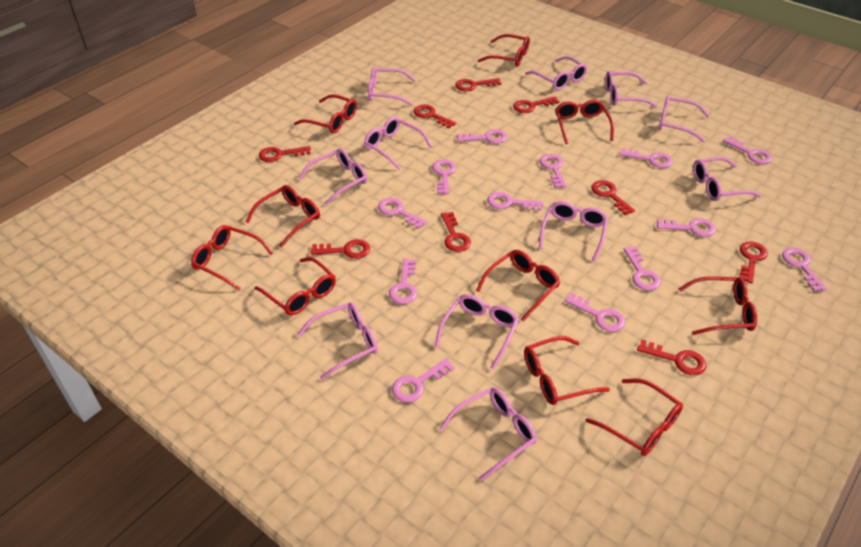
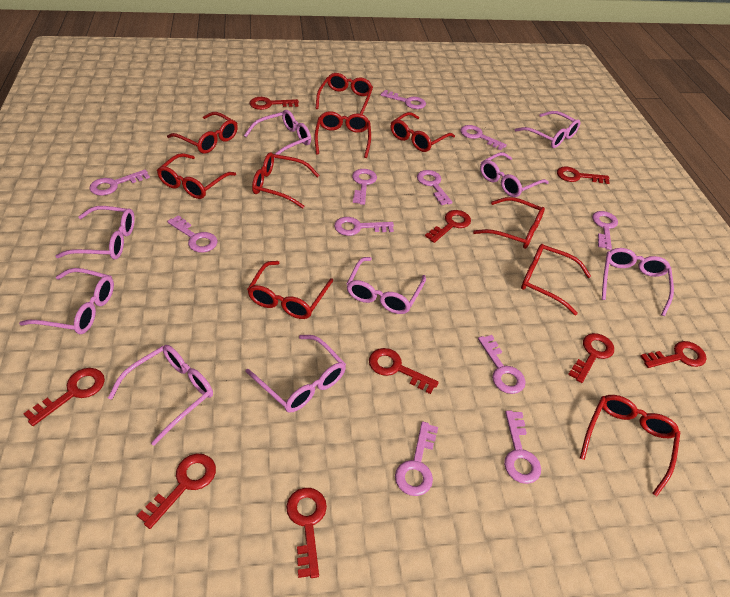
pink glasses: [297,302,378,380] [299,148,367,206] [364,117,432,170] [368,67,416,106] [435,294,519,370] [439,387,537,481] [525,56,587,90] [539,201,608,261] [605,71,657,108] [658,95,710,142] [693,157,762,201] = 11 -> [19,268,114,334] [55,206,135,260] [108,345,213,446] [244,110,311,155] [246,335,346,413] [347,257,426,314] [480,152,549,197] [514,111,580,148] [602,248,674,316] = 9
pink key: [378,198,427,229] [389,259,417,304] [392,358,454,402] [432,159,456,194] [457,129,507,144] [487,192,543,211] [540,154,567,188] [565,293,625,332] [619,147,673,168] [624,247,661,291] [657,218,716,237] [723,136,772,164] [782,248,827,292] = 13 -> [89,170,150,196] [167,215,218,253] [334,217,394,236] [352,169,377,205] [381,90,426,109] [395,422,438,496] [417,170,452,205] [460,125,507,150] [478,335,526,394] [504,411,541,484] [592,211,618,250] = 11

